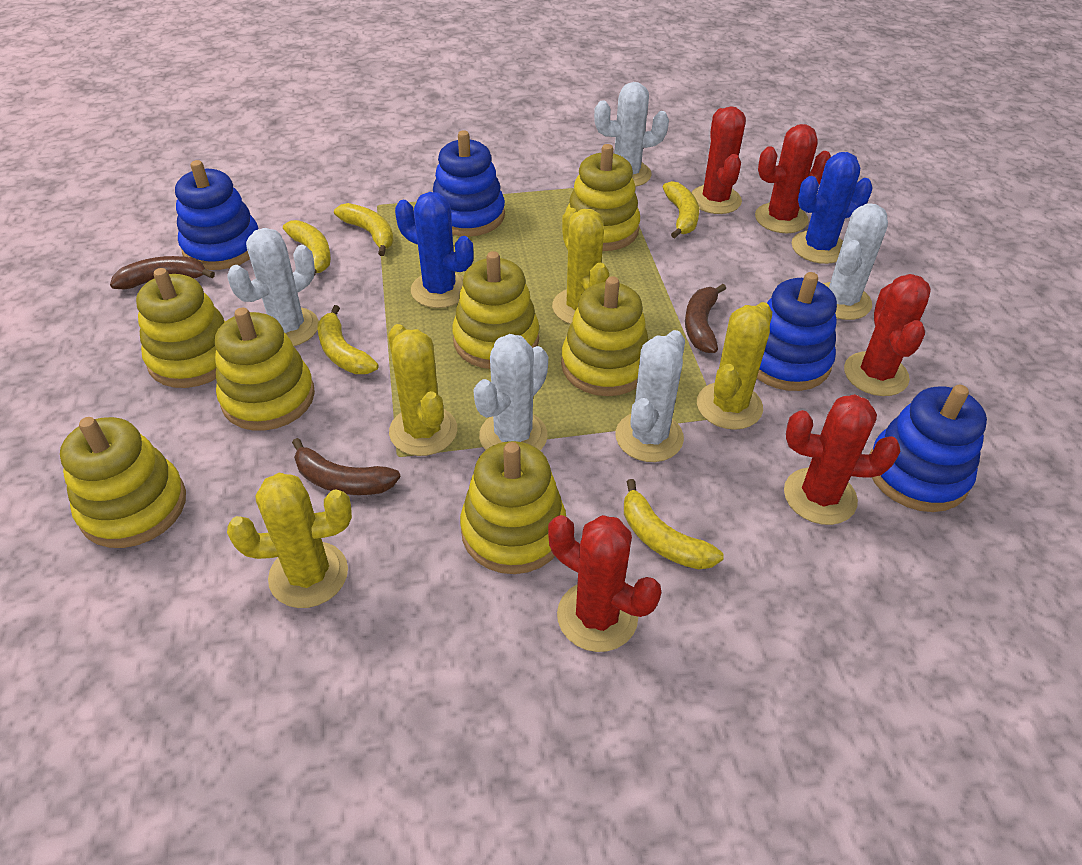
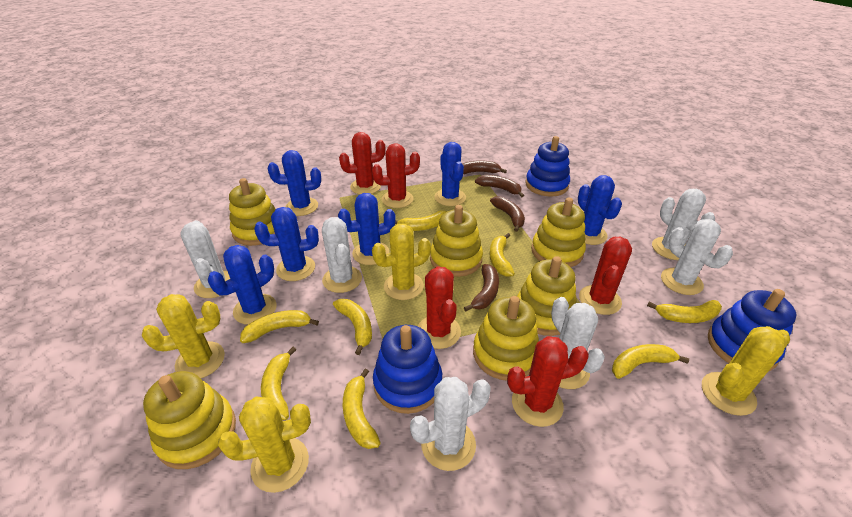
blue cactus: [395,192,474,308] [792,152,872,264] = 2 -> [208,245,277,325] [254,207,319,281] [268,150,321,216] [338,193,396,265] [435,142,466,206] [578,175,622,245] = 6
blue stacking toy: [175,160,258,270] [433,130,505,237] [757,272,837,391] [869,385,987,512] = 4 -> [373,325,442,414] [526,136,570,197] [708,289,797,371] = 3
brown banana: [110,256,215,289] [292,438,401,495] [685,284,726,353] = 3 -> [462,160,507,174] [464,264,499,311] [475,175,524,197] [490,196,525,232] = 4
white cactus: [228,228,319,346] [473,334,548,451] [594,82,669,187] [616,330,685,462] [823,204,888,320] = 5 -> [180,220,230,298] [322,217,362,293] [410,377,491,471] [551,297,605,389] [652,189,715,260] [661,219,733,295] = 6
yellow banana: [283,220,331,276] [317,305,379,374] [334,203,394,256] [624,479,724,569] [663,181,699,238] = 5 -> [240,310,319,343] [261,347,296,420] [333,299,372,355] [343,368,381,449] [395,210,447,231] [490,233,515,277] [612,344,689,379] [647,300,722,323] = 8
yellow stacking toy: [60,417,186,548] [136,268,226,388] [215,308,315,431] [452,251,539,369] [460,441,566,574] [561,276,648,396] [565,144,640,251] = 7 -> [143,371,236,469] [229,178,276,246] [430,205,483,277] [473,296,539,380] [517,256,577,336] [531,198,586,267] = 6

